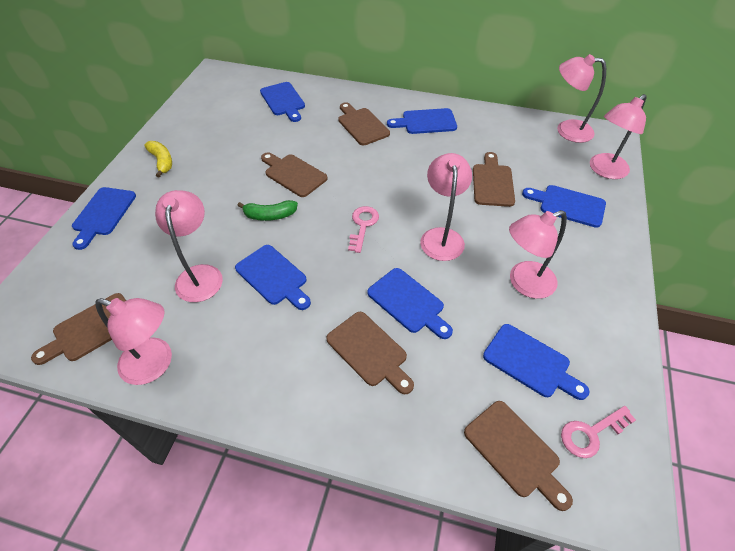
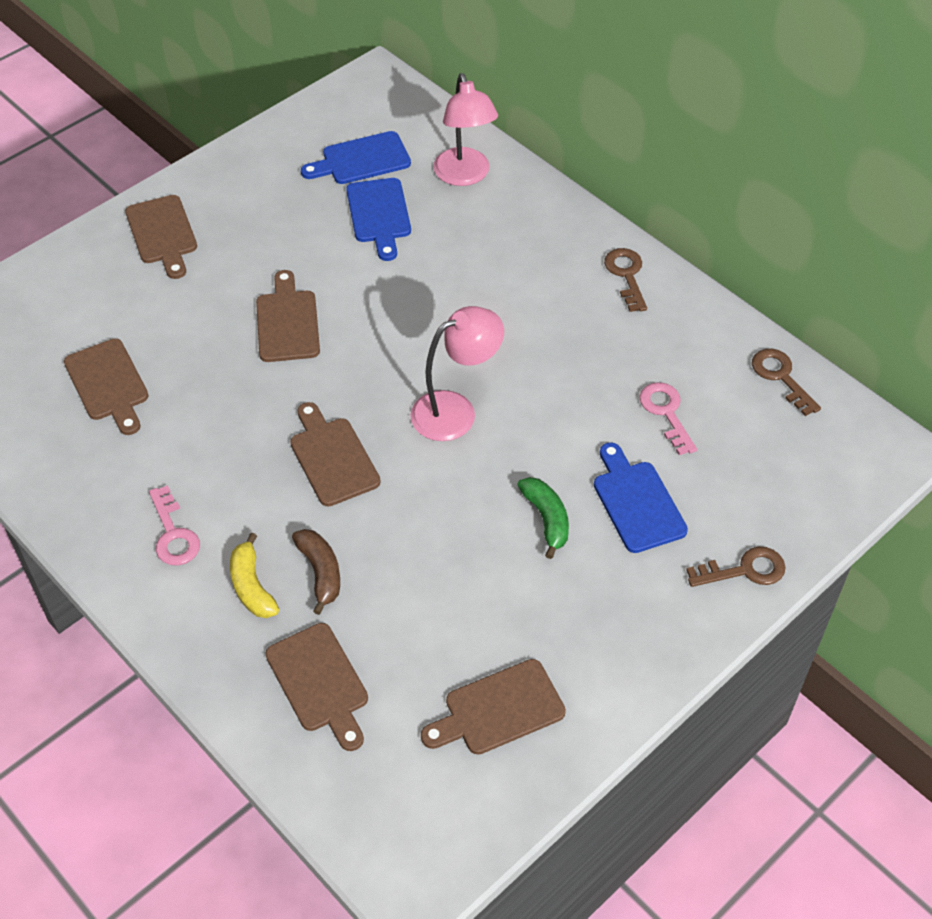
blue cutting board: [72,187,136,250] [235,245,311,310] [260,82,305,122] [367,268,453,339] [387,108,457,134] [483,324,590,400] [522,185,606,228] = 7 -> [301,131,411,184] [346,178,411,261] [594,442,688,553] = 3
brown banana: none = 0 -> [292,529,340,615] = 1
brown key: none = 0 -> [604,248,647,312] [686,547,786,587] [752,349,821,416] = 3
pink lamp: [95,298,172,385] [155,190,223,302] [420,153,472,261] [509,210,567,299] [557,54,606,143] [590,94,647,179] = 6 -> [410,306,504,441] [433,73,498,186] = 2

